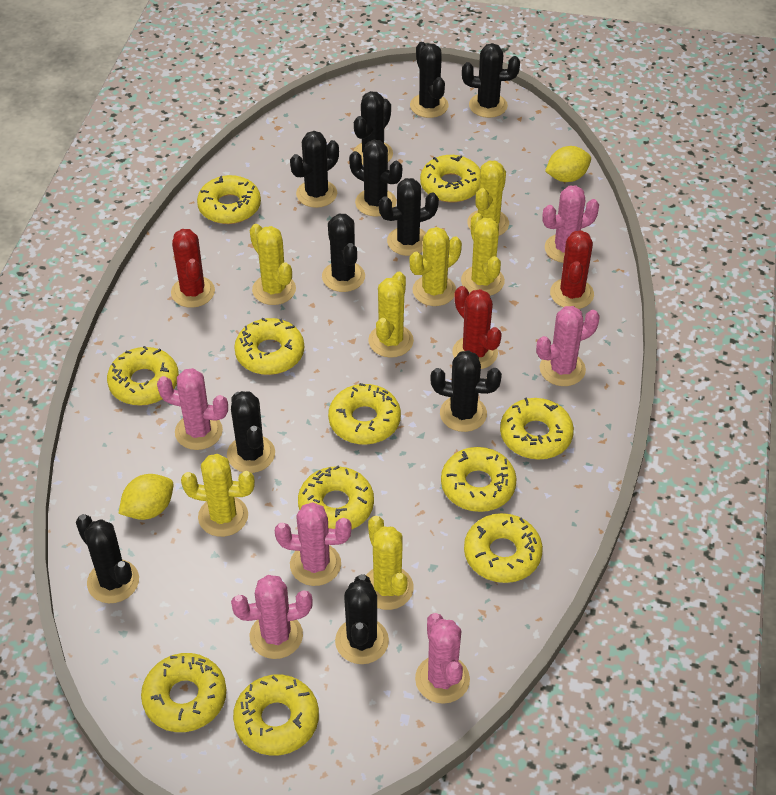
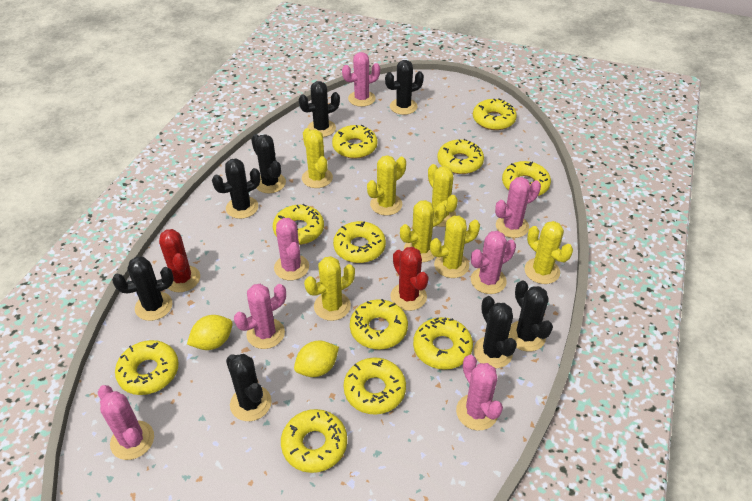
black cactus: [76,514,139,603] [227,391,275,473] [290,131,339,208] [322,214,365,292] [335,574,389,664] [349,140,402,217] [353,91,393,165] [379,178,439,256] [410,42,448,118] [430,350,502,432] [462,43,520,118] = 11 -> [112,257,174,321] [212,158,261,219] [226,354,272,421] [251,134,286,193] [299,81,340,137] [385,60,424,115] [473,296,517,368] [508,280,553,352] = 8
pink cactus: [157,368,228,450] [231,575,313,659] [275,502,352,586] [415,613,470,704] [536,306,600,386] [542,185,599,263] = 6 -> [98,385,154,460] [234,284,286,349] [274,218,309,280] [342,52,380,107] [456,355,503,431] [471,231,516,294] [495,177,541,238] = 7
red cactus: [171,229,215,308] [452,286,502,369] [550,230,594,309] = 3 -> [159,229,200,292] [390,247,429,311] = 2

